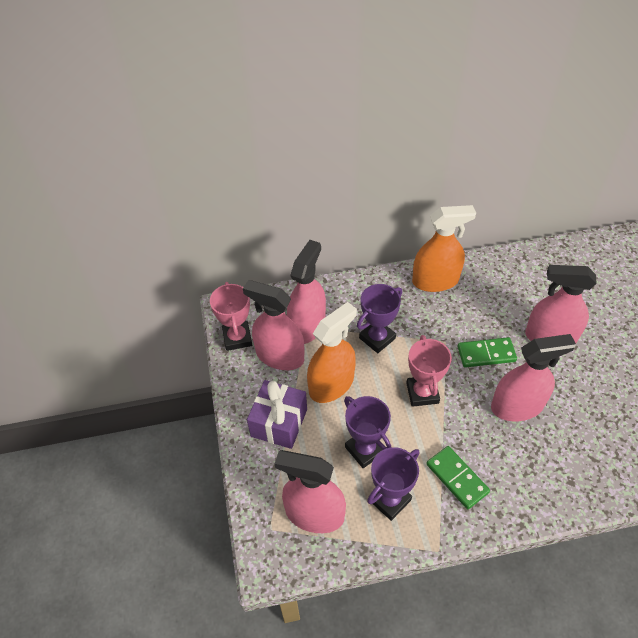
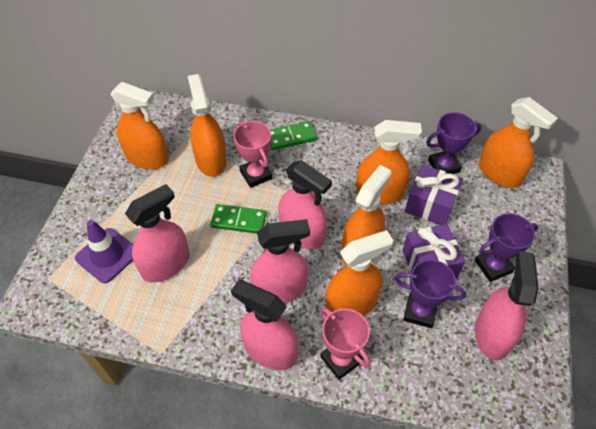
orange spray bottle: [307,302,357,403] [412,205,476,292] = 2 -> [110,82,169,169] [188,74,227,177] [326,230,393,316] [341,165,391,266] [356,120,422,205] [479,97,558,188] = 6
purple gift: [247,380,307,449] = 1 -> [402,224,465,279] [405,165,463,225] = 2
purple traffic cone: none = 0 -> [75,220,133,283] = 1

